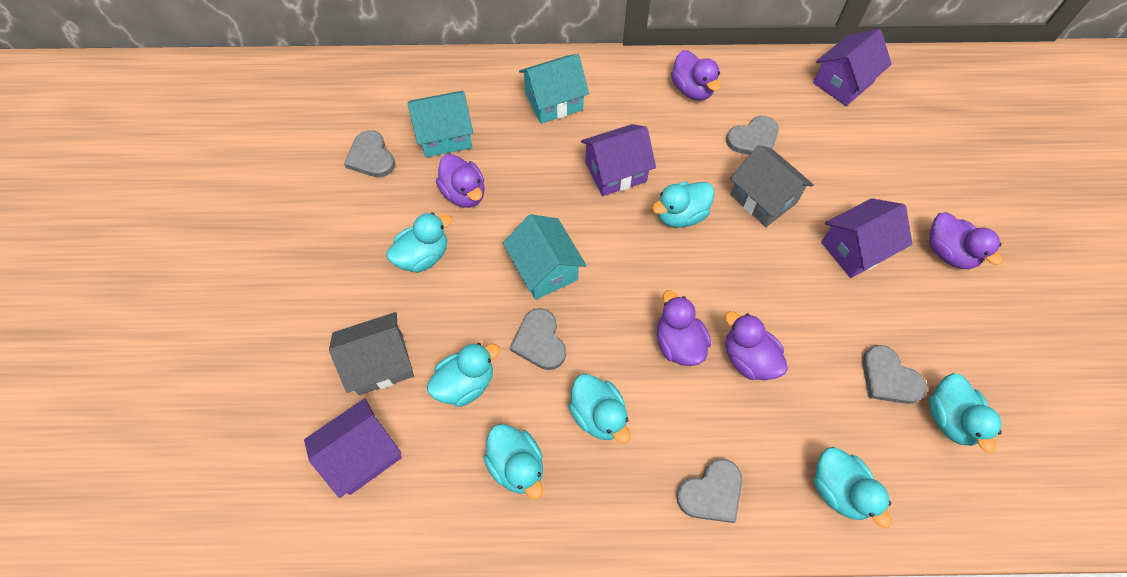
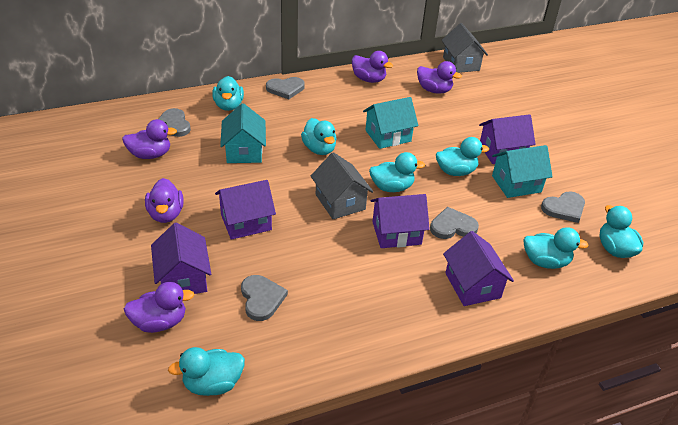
purple house: [304,398,402,498] [581,124,656,196] [813,29,892,106] [821,198,912,278] = 4 -> [151,223,211,294] [215,180,276,240] [371,194,430,248] [443,231,514,306] [479,114,536,164] = 5

